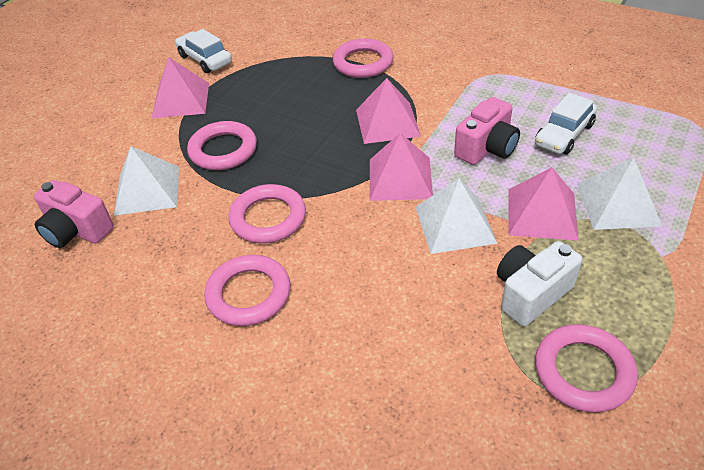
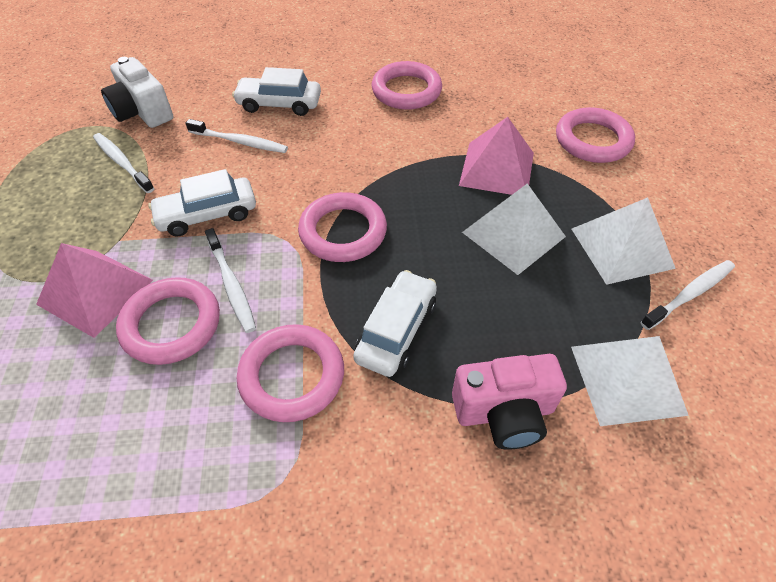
pink camera: [34,180,114,248] [454,97,520,165] = 2 -> [452,354,567,450] = 1
pink pyramid: [151,57,209,119] [356,78,421,144] [370,133,433,201] [508,167,579,241] = 4 -> [36,243,153,338] [459,117,534,195] = 2
white car: [175,29,232,73] [535,93,597,154] = 2 -> [148,169,256,237] [232,67,321,116] [353,270,437,377] = 3
white toothbrush: none = 0 -> [93,133,154,193] [185,119,288,153] [205,228,256,333] [641,260,735,330] = 4

